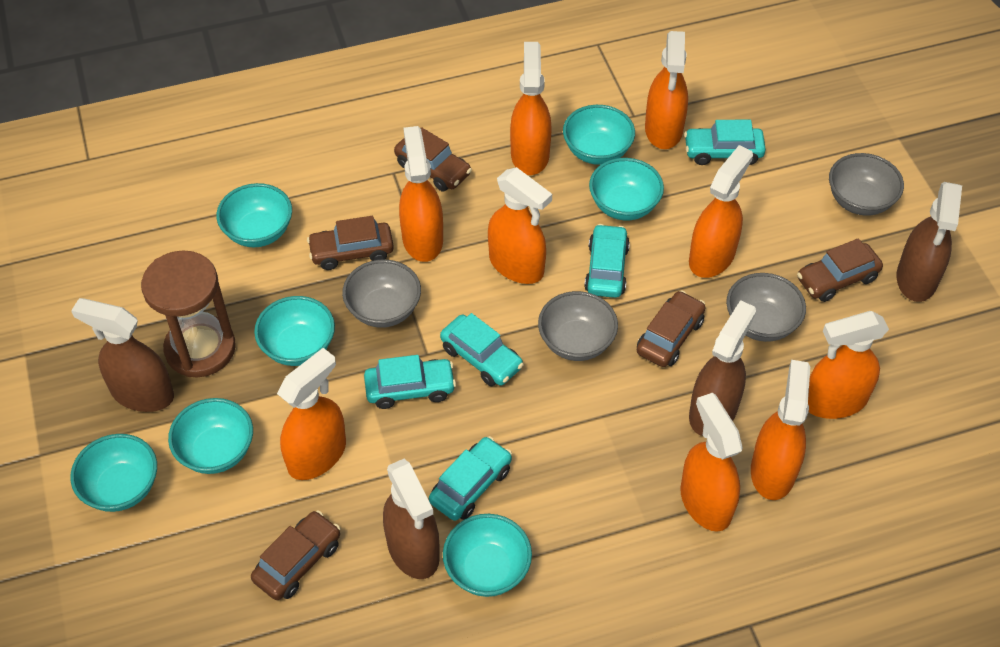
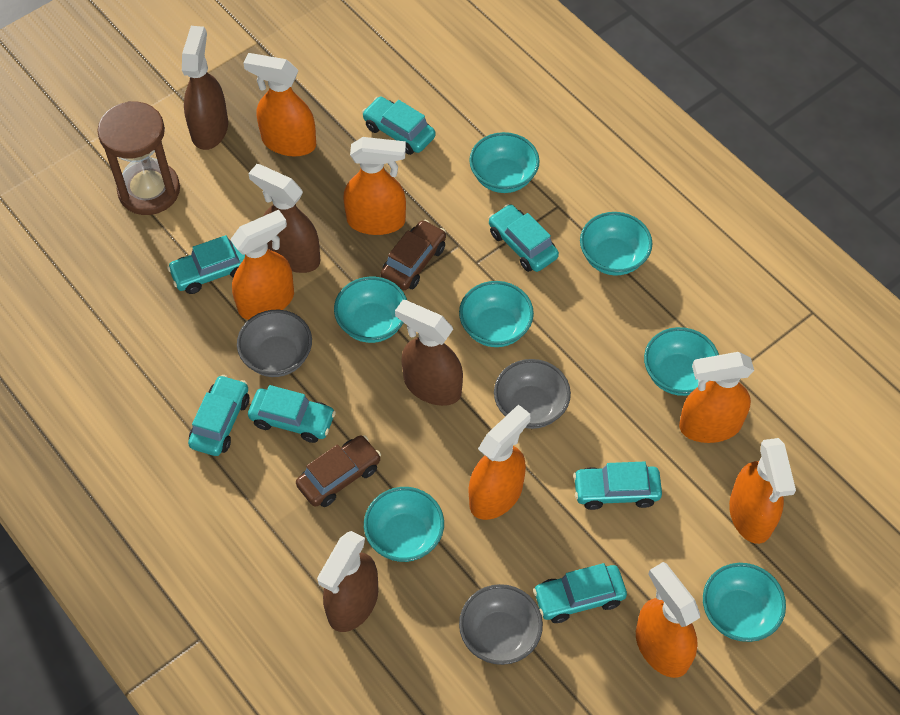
brown car: [251,510,340,600] [307,216,394,270] [394,127,472,192] [637,290,705,367] [797,238,883,302] = 5 -> [296,435,381,507] [381,220,446,290] = 2
grey bowl: [342,259,421,328] [538,291,618,361] [726,273,806,342] [829,153,904,216] = 4 -> [237,310,312,377] [459,584,543,665] [494,359,571,429] = 3
orange spray bottle: [277,348,346,480] [399,126,443,262] [488,167,552,284] [510,42,552,175] [645,31,688,149] [680,393,743,532] [689,145,753,278] [751,360,810,500] [808,311,889,419] = 9 -> [230,210,294,320] [243,53,316,157] [343,137,406,235] [469,404,530,520] [636,562,700,678] [679,352,754,443] [729,438,796,544] = 7
turquoise car: [364,355,456,409] [429,436,512,521] [440,313,524,387] [584,224,630,298] [684,120,766,165] = 5 -> [167,235,245,294] [188,375,249,456] [248,385,336,443] [362,97,435,155] [489,204,559,272] [533,563,627,623] [573,462,662,510] = 7

